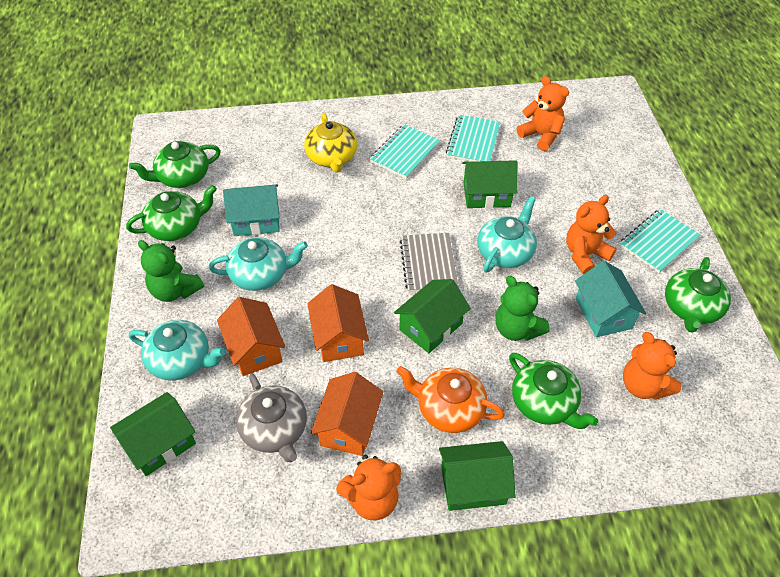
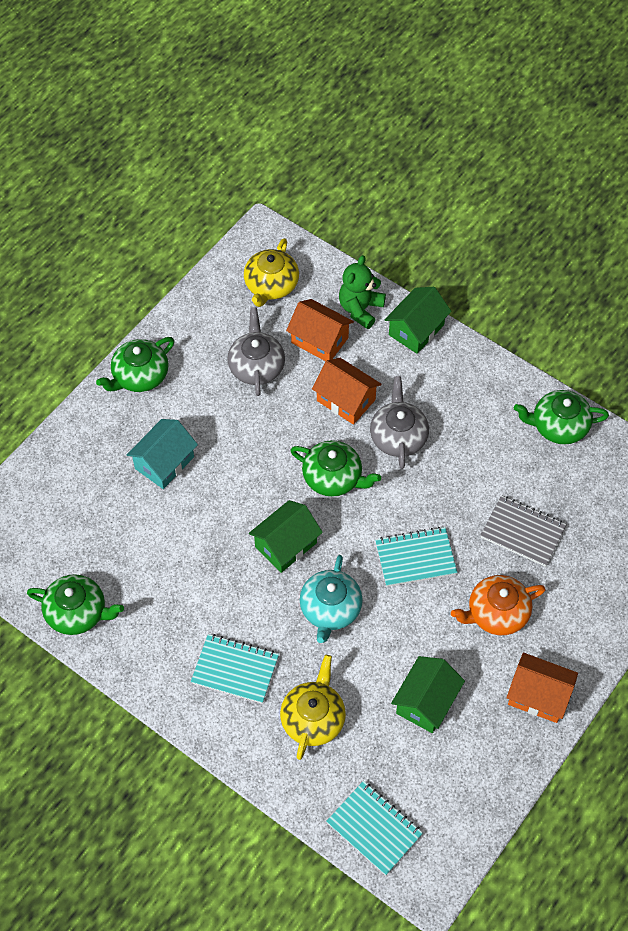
green house: [110,392,196,476] [394,279,471,353] [439,441,516,511] [462,160,518,208] = 4 -> [249,500,323,573] [385,287,451,354] [391,656,465,733] = 3
green teddy bear: [138,240,204,302] [496,276,550,341] = 2 -> [339,255,386,329] = 1
grey teapot: [236,374,307,462] = 1 -> [228,307,285,396] [370,376,429,469] = 2
orange teddy bear: [336,455,401,521] [517,76,569,151] [566,195,616,274] [623,332,682,400] = 4 -> none = 0
turquoise house: [223,184,280,236] [575,261,646,337] = 2 -> [127,419,198,489] = 1
turquoise teapot: [129,320,225,381] [209,237,308,291] [477,196,537,272] = 3 -> [300,555,363,643] = 1
yellow teapot: [304,113,357,173] = 1 -> [244,238,299,307] [280,655,346,760] = 2

